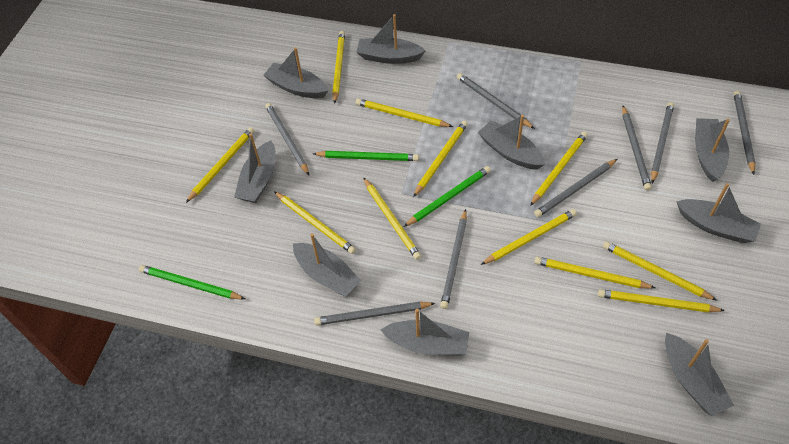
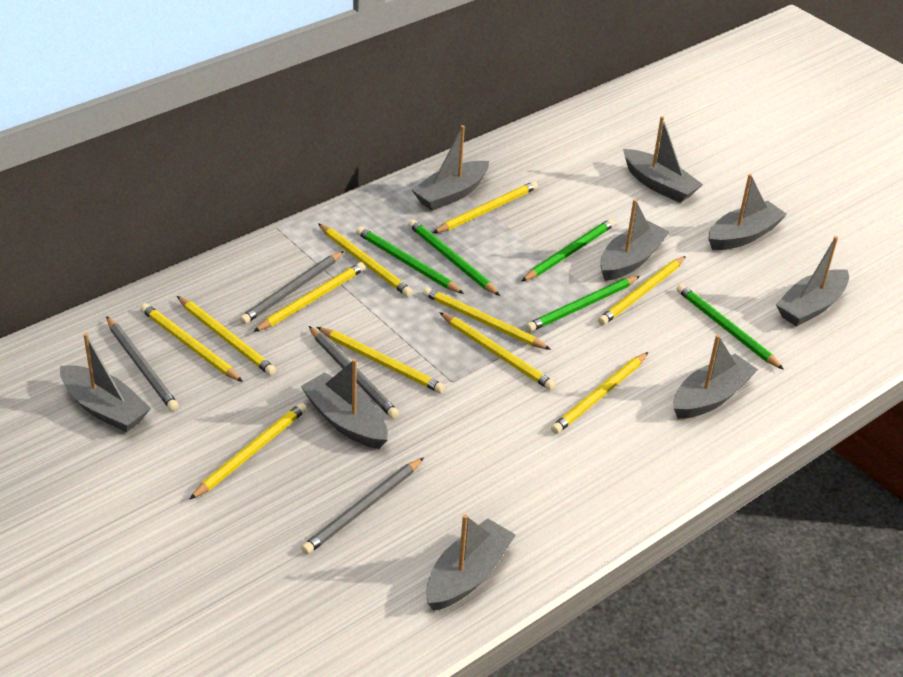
green pencil: [139,265,245,299] [313,151,419,161] [404,166,491,227] = 3 -> [356,226,464,294] [408,219,500,296] [522,218,615,281] [526,276,640,332] [677,284,784,370] = 5
grey pencil: [265,103,309,175] [314,302,435,325] [440,209,467,309] [457,73,535,129] [534,159,617,217] [622,106,652,191] [651,102,674,183] [733,91,755,175] = 8 -> [106,316,179,411] [240,251,344,324] [301,457,424,554] [309,326,399,419] = 4

